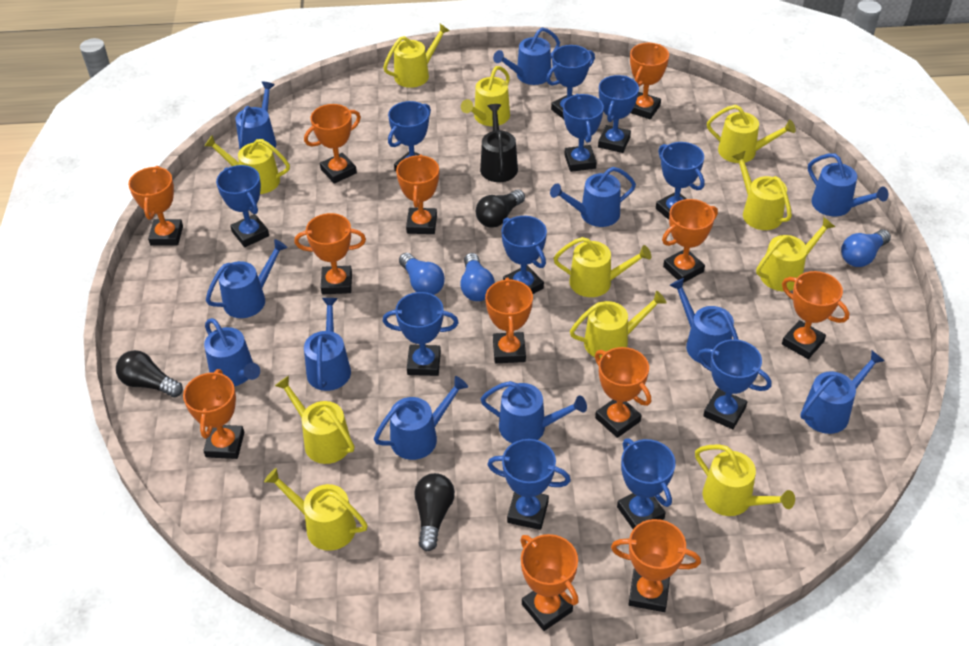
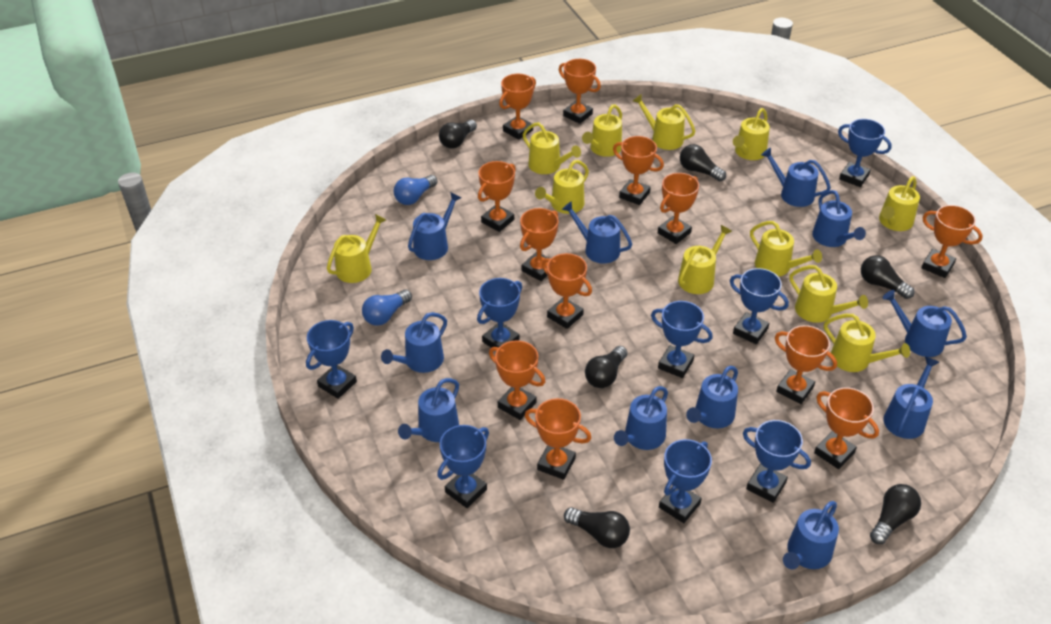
black light bulb: [116,350,183,397] [414,473,455,551] [476,189,525,228] = 3 -> [439,120,477,148] [564,507,630,548] [585,346,627,388] [680,144,726,181] [861,255,914,299] [870,484,921,544] = 6
black watering can: [480,104,518,182] = 1 -> none = 0
blue light bulb: [399,253,445,295] [460,253,495,301] [841,230,891,267] = 3 -> [362,289,412,326] [394,175,437,205] = 2
blue trophy: [216,165,269,247] [383,292,459,376] [388,101,431,171] [487,439,571,530] [501,216,547,294] [546,45,595,119] [563,94,604,172] [598,75,639,153] [617,439,676,529] [656,142,705,220] [697,339,772,429] = 11 -> [306,320,357,399] [437,425,489,508] [477,278,522,348] [651,301,713,378] [659,439,712,523] [730,268,789,344] [743,420,811,503] [838,119,892,187] = 8

